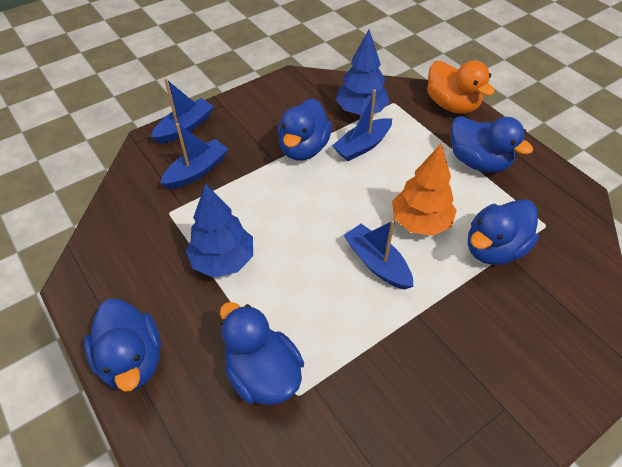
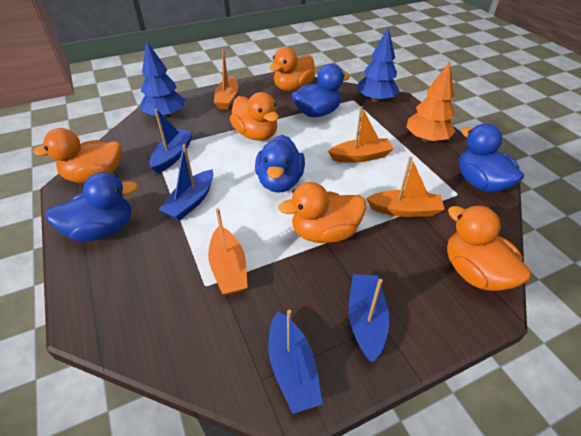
blue duck: [84,299,161,392] [220,302,304,405] [277,98,332,161] [451,116,533,173] [468,199,539,265] = 5 -> [45,172,138,242] [255,135,305,193] [292,64,350,117] [459,123,524,192] = 4
orange boat: none = 0 -> [208,208,248,295] [214,49,239,110] [328,106,394,163] [366,157,445,217] = 4
orange duck: [427,61,495,114] = 1 -> [33,128,121,183] [230,92,279,141] [269,47,315,91] [278,182,367,243] [447,206,531,291] = 5

